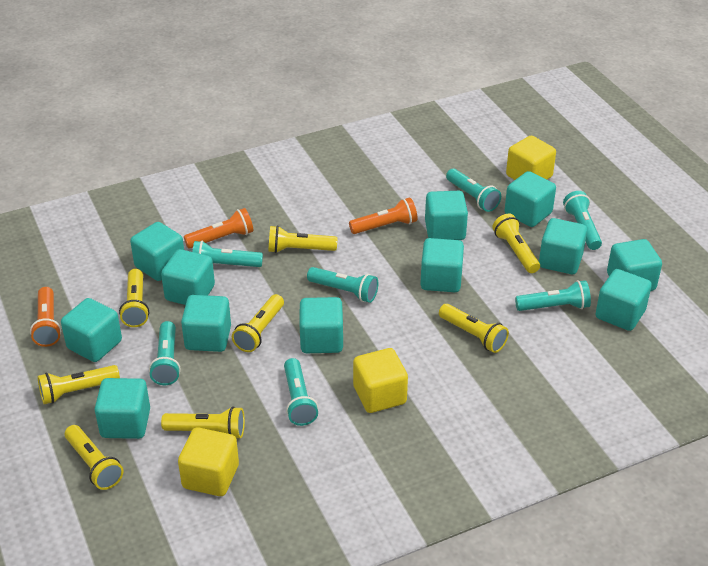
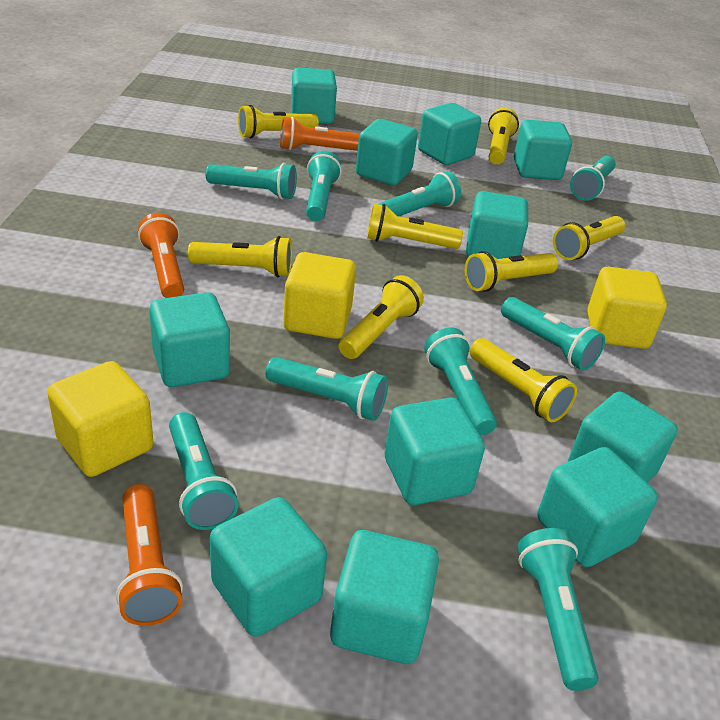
turquoise cube: [61,298,122,362] [95,378,150,439] [130,222,184,281] [161,249,215,305] [181,295,231,352] [300,297,343,353] [420,238,464,292] [425,191,468,240] [505,171,556,227] [539,218,587,274] [596,269,652,331] [607,239,662,291] = 12 -> [149,292,230,387] [210,497,327,637] [291,68,337,124] [330,530,439,664] [356,119,418,185] [384,398,485,505] [418,103,481,165] [466,191,528,259] [514,120,572,180] [537,447,658,567] [568,392,678,483] = 11
turquoise flashlight: [149,321,181,385] [193,241,263,267] [284,358,318,426] [307,267,378,303] [446,169,501,212] [515,280,591,311] [563,191,602,250] = 7 -> [169,412,239,530] [206,163,297,199] [265,357,388,421] [306,151,342,221] [379,171,461,216] [424,328,497,435] [501,297,605,371] [518,528,598,691] [570,156,615,201] = 9

